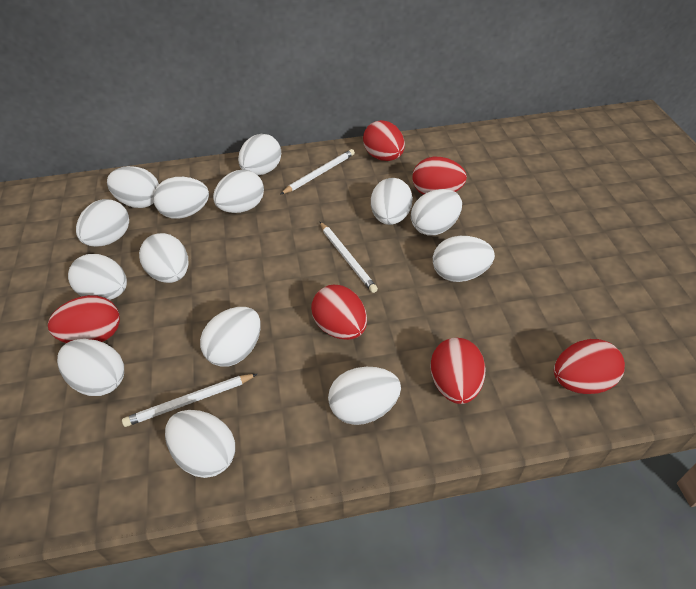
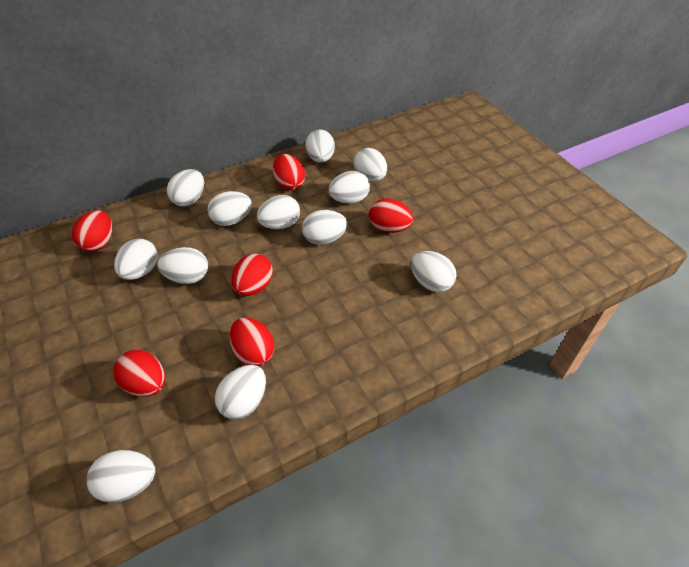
white egg: [57,339,124,396] [68,254,127,300] [76,199,129,247] [107,166,159,208] [139,233,188,283] [153,177,209,219] [165,410,235,478] [200,307,261,367] [213,170,264,213] [238,134,281,175] [328,367,401,425] [371,178,413,225] [411,189,462,235] [433,236,495,282] = 14 -> [87,450,155,503] [114,238,158,280] [157,247,208,284] [167,169,204,206] [207,191,252,226] [215,365,266,420] [257,195,300,229] [302,210,347,245] [305,130,335,163] [329,171,370,203] [353,148,387,181] [411,251,456,292] = 12
white pencil: [122,374,257,427] [280,149,355,195] [320,222,378,293] = 3 -> none = 0

